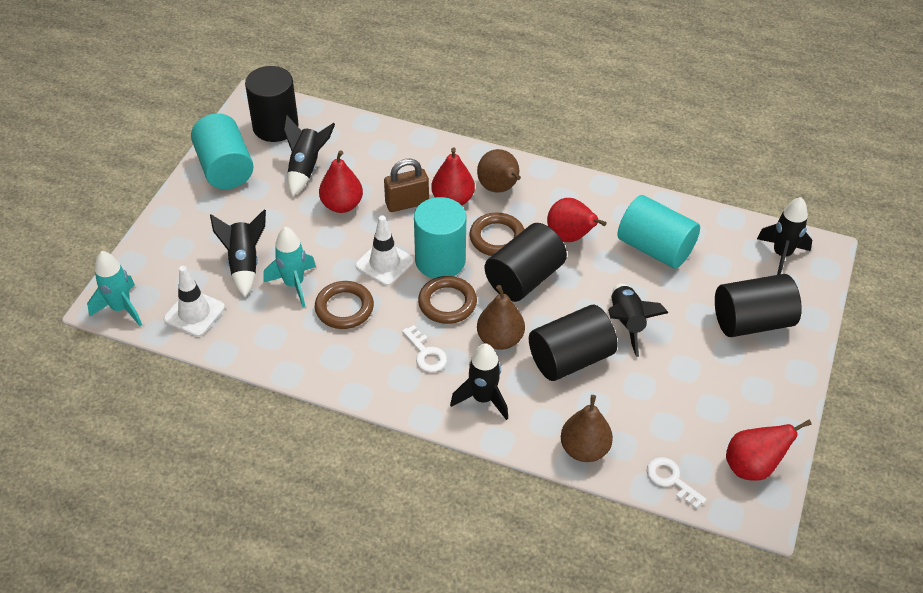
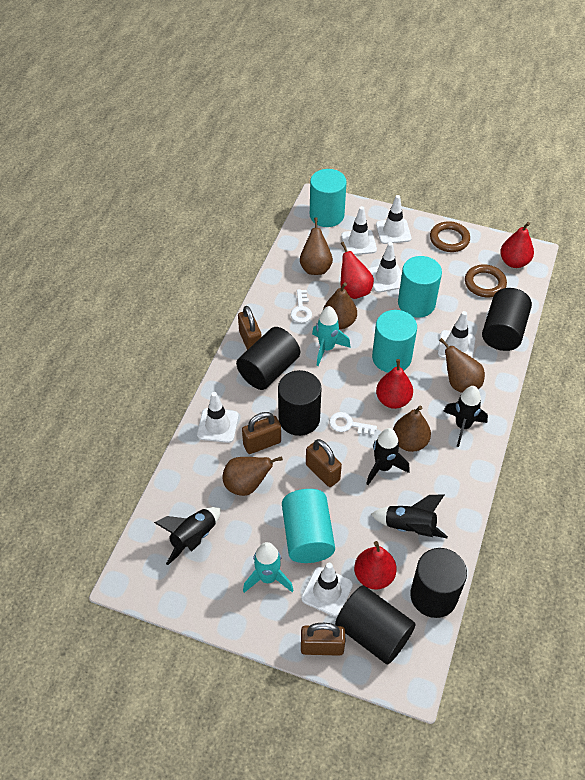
black cylinder: [245,66,299,142] [485,223,567,302] [529,305,618,381] [715,274,802,337] = 4 -> [236,327,300,390] [278,370,322,436] [335,585,416,664] [410,548,467,618] [482,288,532,351] = 5
black rocket: [210,209,266,297] [284,115,335,196] [450,343,508,420] [608,283,668,357] [757,197,812,275] = 5 -> [154,507,221,565] [366,428,410,485] [371,494,448,538] [443,386,488,447] = 4
brown padlock: [384,159,429,212] = 1 -> [238,306,262,350] [242,412,281,454] [301,623,345,656] [306,439,342,487] = 4
brown pear: [477,149,521,193] [477,285,525,350] [561,395,613,462] = 3 -> [223,456,283,496] [300,217,333,275] [323,282,357,329] [393,406,431,452] [439,338,485,393] = 5
brown ring: [315,281,374,329] [418,276,477,324] [469,213,525,256] = 3 -> [430,221,470,252] [465,265,507,297] = 2
turquoise cylinder: [191,113,254,189] [414,197,466,278] [618,195,700,269] = 3 -> [282,489,335,563] [310,169,347,227] [372,310,417,372] [398,256,442,318] = 4
white traffic cone: [164,266,225,337] [355,215,414,286] = 2 -> [197,392,239,443] [301,563,353,617] [341,206,377,255] [368,242,402,293] [376,195,412,244] [438,311,475,359] = 6

